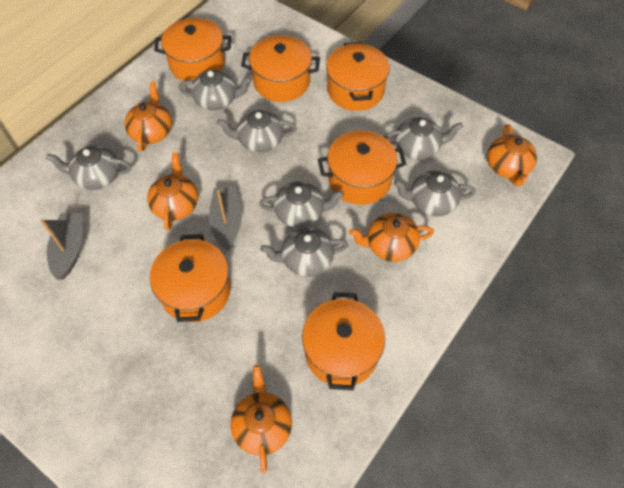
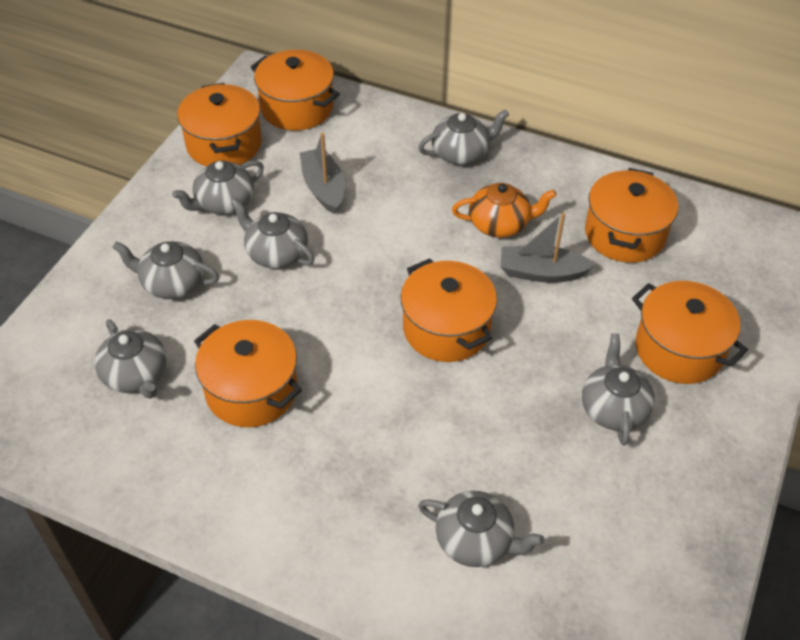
orange teapot: [124,82,172,152] [147,152,198,231] [231,365,292,473] [349,213,434,262] [487,124,537,186] = 5 -> [452,183,556,238] = 1

